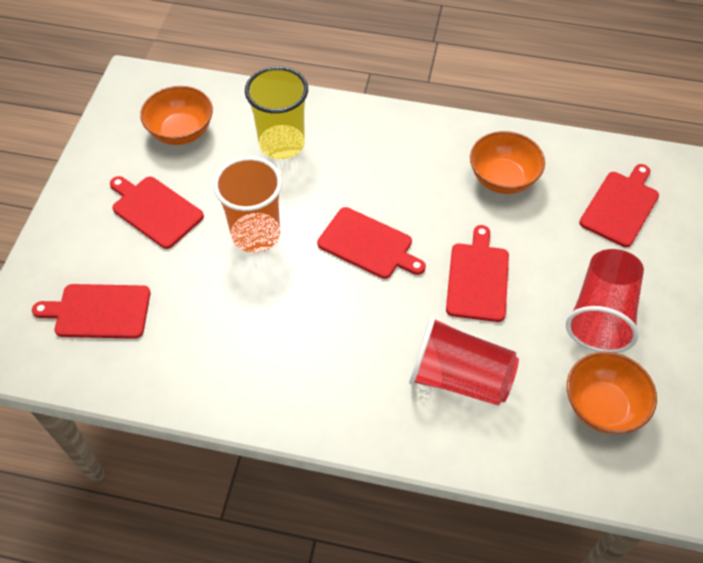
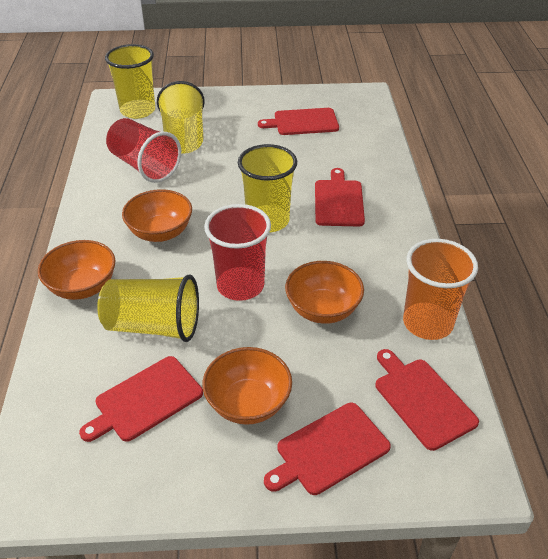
orange bowl: [140,86,213,145] [470,131,545,194] [567,352,657,434] = 3 -> [38,240,116,300] [122,189,192,242] [203,347,292,425] [285,261,364,324] = 4
yellow cup: [245,66,308,159] = 1 -> [97,274,199,342] [105,44,155,119] [157,81,205,154] [238,144,297,233] = 4

